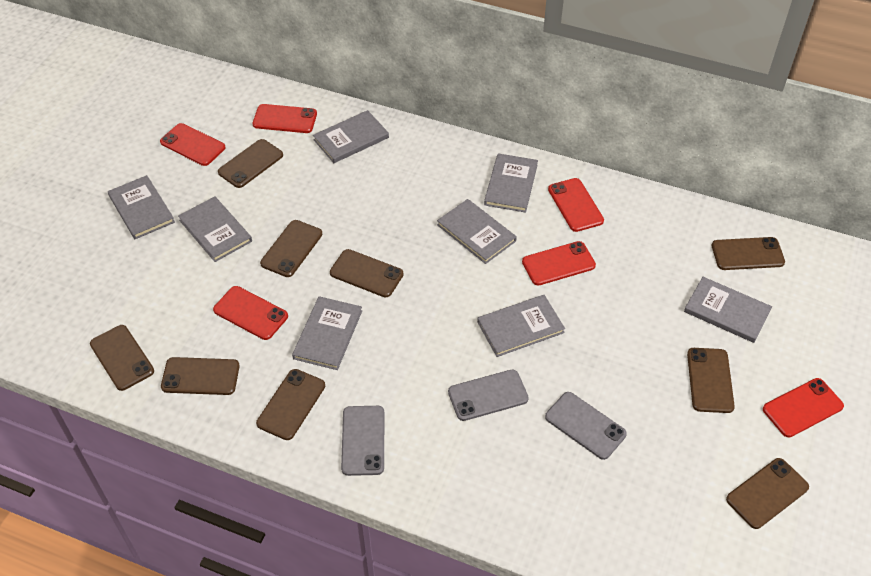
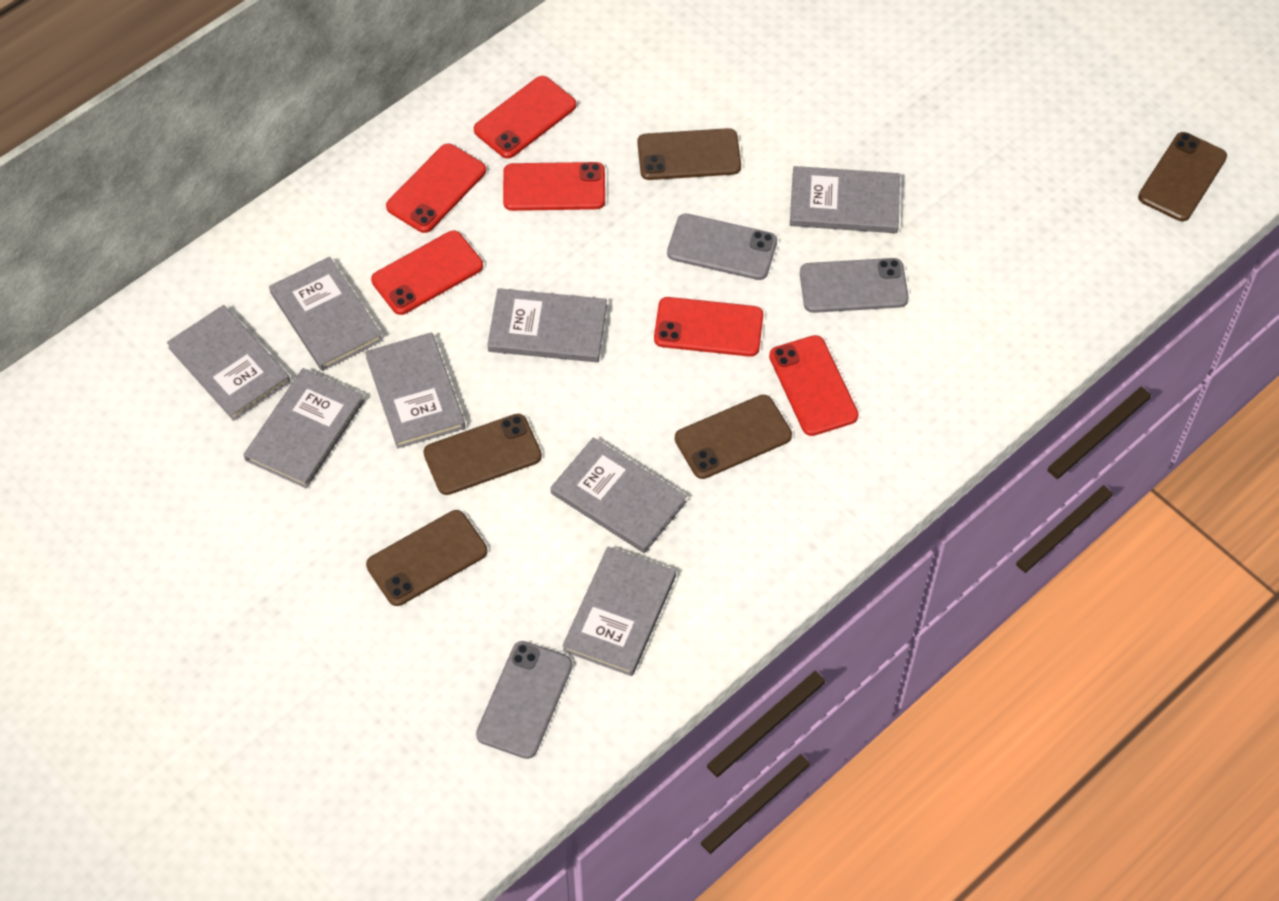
brown phone: [90,325,154,391] [161,357,240,395] [218,139,283,188] [256,369,325,440] [260,220,322,277] [330,249,404,297] [687,348,735,413] [712,237,785,270] [726,458,809,529] = 9 -> [366,510,487,606] [423,414,542,495] [637,128,741,180] [675,395,792,479] [1138,132,1227,221] = 5

